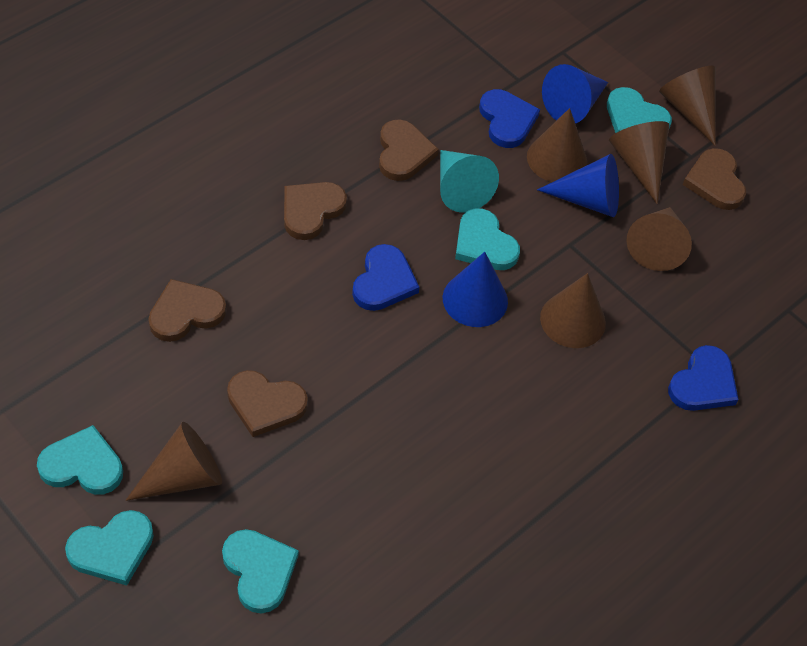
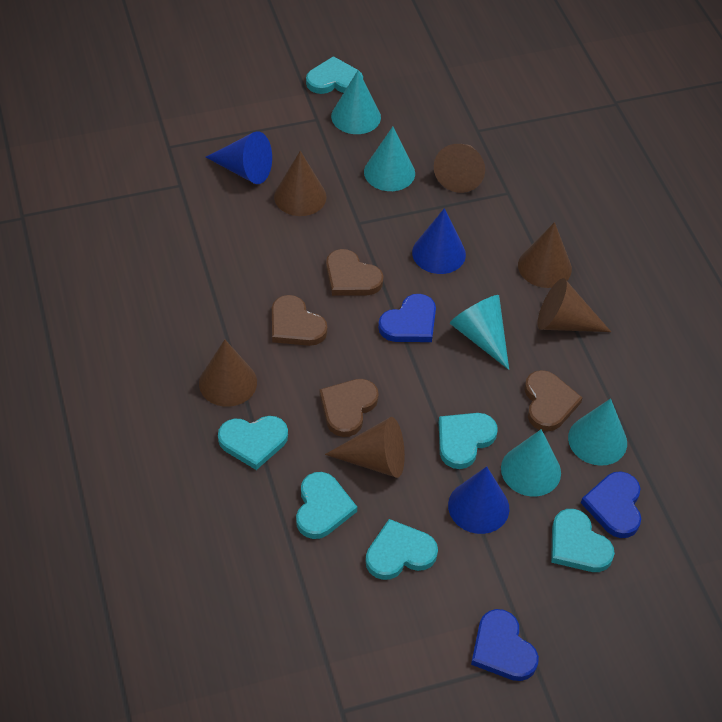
brown heart: [148,279,226,342] [227,370,308,437] [284,182,347,240] [379,120,439,181] [683,148,746,210] = 5 -> [272,295,328,346] [319,379,379,437] [326,249,383,296] [524,370,583,431] = 4
turquoise cone: [440,150,499,213] = 1 -> [331,71,381,134] [364,127,415,191] [450,295,509,370] [501,429,561,496] [568,398,627,466] = 5
turquoise heart: [37,425,123,495] [65,510,154,586] [222,529,299,614] [455,208,520,270] [607,87,672,133] = 5 -> [218,416,288,470] [296,472,357,539] [306,56,363,94] [365,519,438,580] [439,413,498,469] [551,509,615,572] = 6

